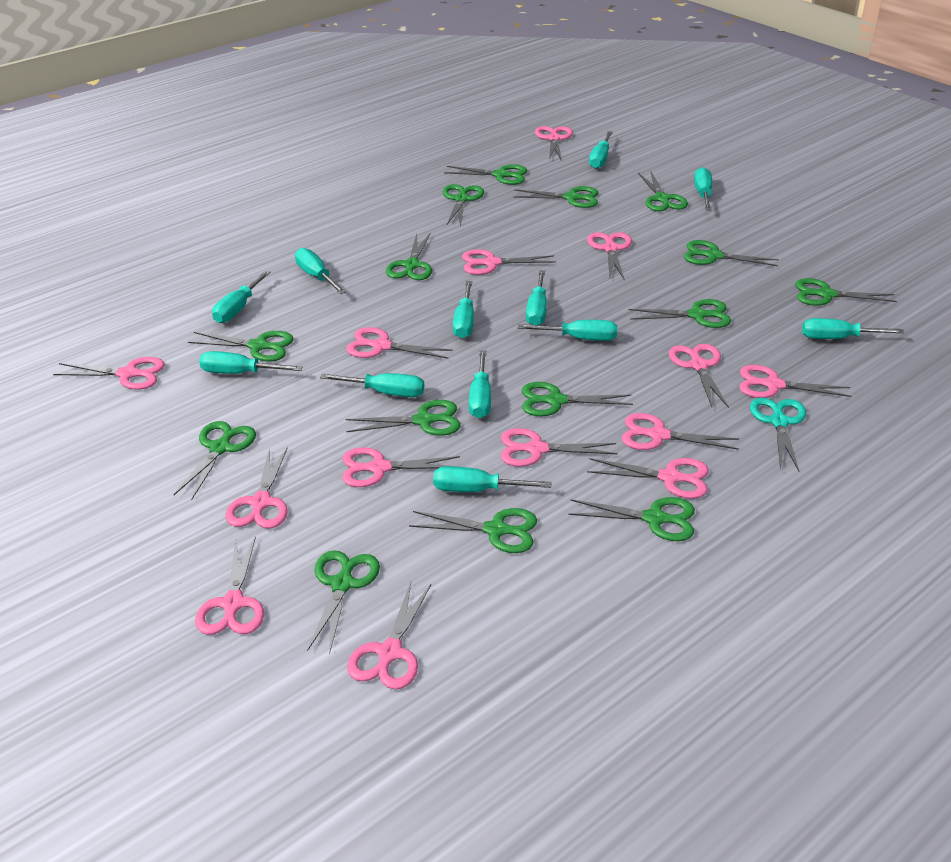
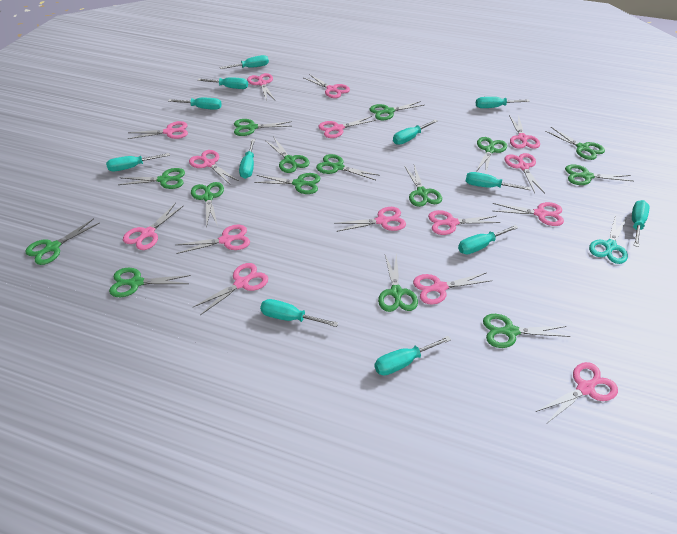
pink scissors: [53,357,165,390] [195,536,264,635] [225,447,288,529] [342,447,460,487] [346,327,452,359] [347,583,431,689] [462,249,556,275] [501,428,618,467] [535,126,573,161] [587,232,632,281] [587,458,709,499] [622,413,739,450] [669,344,729,408] [739,365,851,398] = 14 -> [123,203,184,250] [127,121,188,139] [176,224,250,254] [189,150,239,184] [193,263,268,315] [247,73,275,101] [304,74,350,98] [318,116,376,138] [334,207,406,232] [413,273,492,304] [428,210,501,235] [493,202,564,226] [505,153,545,194] [509,115,540,149] [536,362,618,424] = 15

